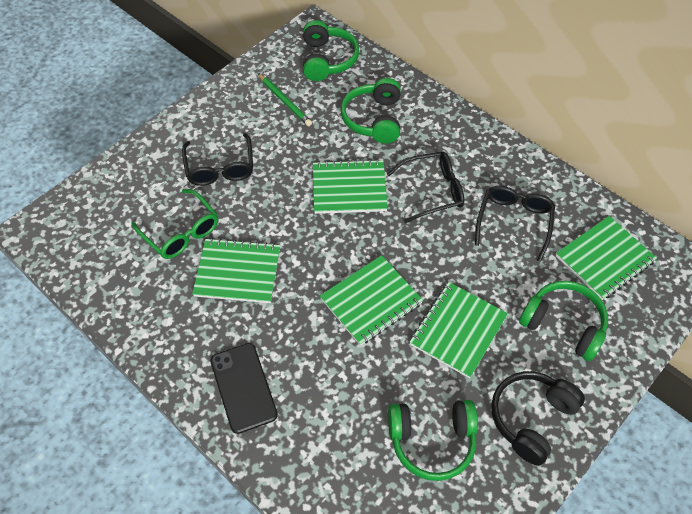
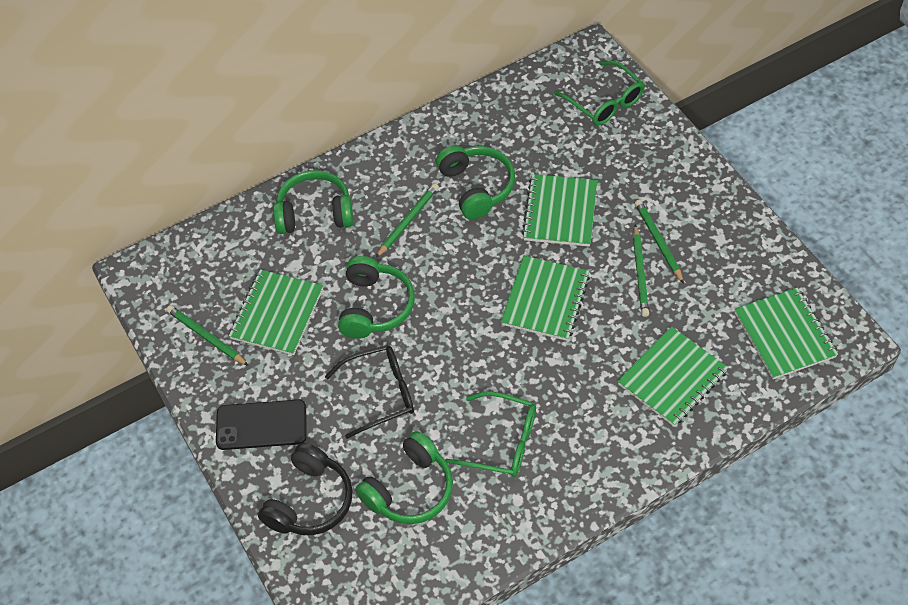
black glasses: [182,133,253,186] [387,152,464,223] [475,186,555,262] = 3 -> [325,345,414,439] = 1
green glasses: [131,189,218,259] = 1 -> [445,392,536,477] [554,60,645,126] = 2
green pencil: [258,73,312,126] = 1 -> [166,305,249,366] [376,183,439,258] [633,224,649,317] [635,200,684,284] = 4

